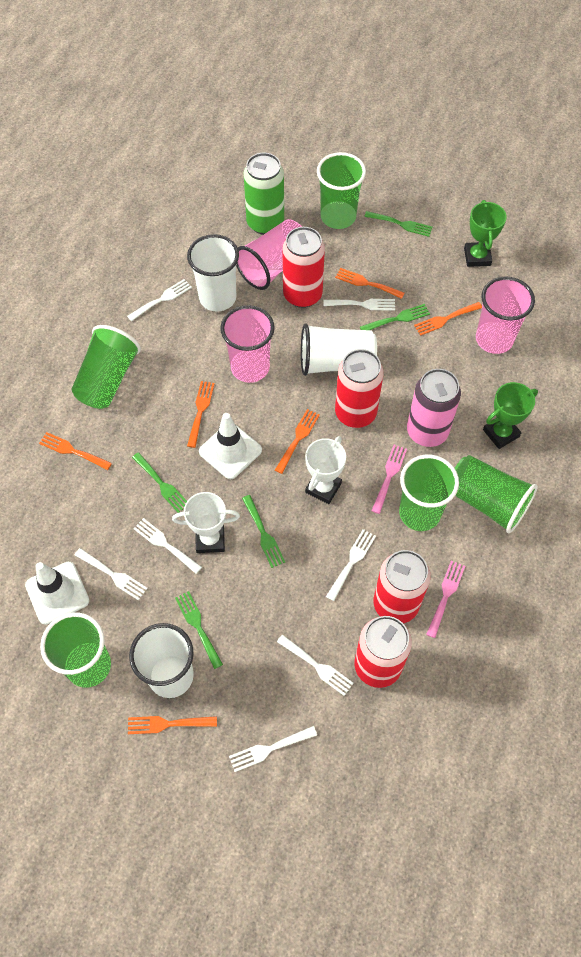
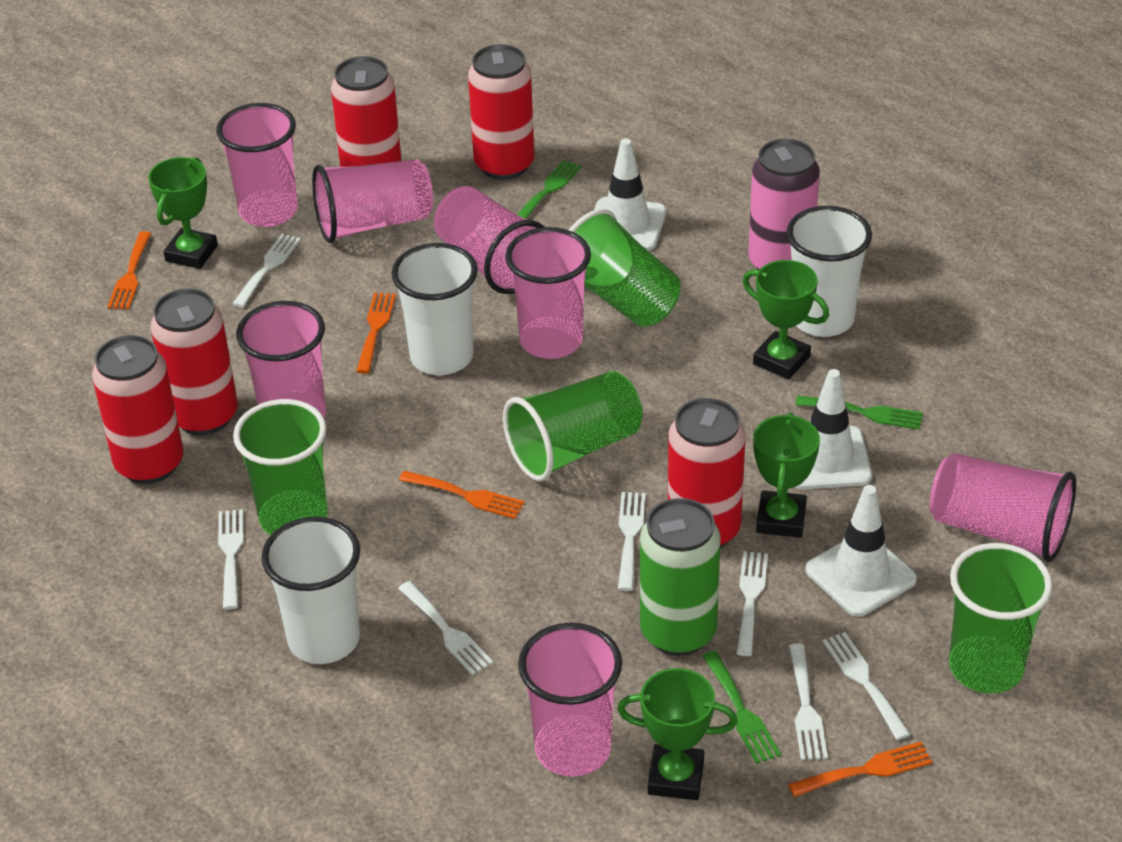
green cup: [40,613,111,688] [71,325,141,409] [317,152,366,229] [399,455,459,531] [455,455,538,533] = 5 -> [233,399,328,535] [503,371,643,481] [569,209,681,327] [949,543,1053,693] = 4
green fork: [132,452,187,513] [175,591,223,669] [242,495,285,568] [360,304,430,330] [364,211,433,237] = 5 -> [517,160,582,219] [703,651,781,764] [795,395,923,430] = 3
green trophy: [464,200,507,267] [483,382,538,449] = 2 -> [148,157,218,269] [617,668,738,800] [743,260,829,379] [753,413,820,538] = 4
orange fork: [39,432,112,470] [128,716,217,734] [187,381,215,448] [275,409,320,474] [335,268,405,299] [414,302,482,336] = 6 -> [107,231,152,310] [356,292,396,374] [399,471,525,519] [788,741,933,797] = 4
pink cup: [220,305,275,383] [236,219,302,290] [476,277,535,354] = 3 -> [216,103,298,227] [236,301,326,418] [312,159,433,243] [434,186,544,294] [505,227,591,359] [518,623,622,777] [929,453,1076,562] = 7
pink fork: [371,445,407,514] [426,561,465,638] = 2 -> none = 0
red can: [283,227,325,308] [335,349,384,428] [354,616,412,688] [373,550,430,623] = 4 -> [92,335,184,484] [150,288,238,435] [331,56,402,167] [468,44,535,180] [668,398,745,548] = 5
white traffic cone: [25,562,89,625] [199,413,262,479] = 2 -> [594,138,666,251] [795,369,872,489] [805,485,917,617] = 3
white trophy: [172,492,240,553] [305,436,346,504] = 2 -> none = 0

